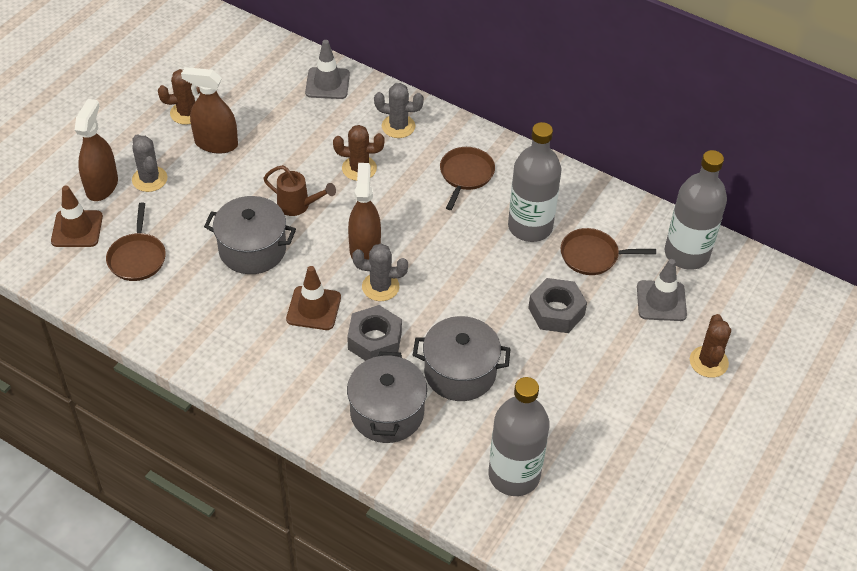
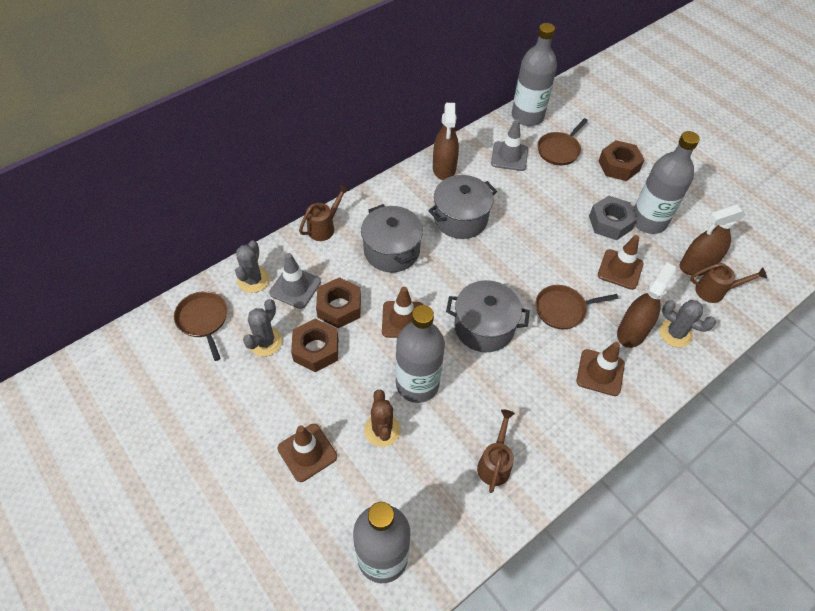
brown cactus: [158,69,200,125] [333,125,385,181] [690,314,731,378] = 3 -> [364,390,401,447] = 1
brown nut: none = 0 -> [291,319,338,372] [316,277,361,328] [599,140,644,181] = 3
brown traffic cone: [51,186,103,247] [286,266,341,330] = 2 -> [278,424,337,482] [382,287,423,338] [576,342,625,396] [598,235,643,290] = 4
brown watering can: [263,165,336,216] = 1 -> [299,184,350,241] [477,409,515,493] [690,263,767,303] = 3
grey bottle: [488,377,549,496] [508,122,561,242] [665,150,727,270] = 3 -> [353,502,410,583] [396,305,445,403] [512,23,557,126] [633,131,700,234] = 4
grey nut: [347,305,402,361] [528,278,587,333] = 2 -> [589,196,637,240] = 1

